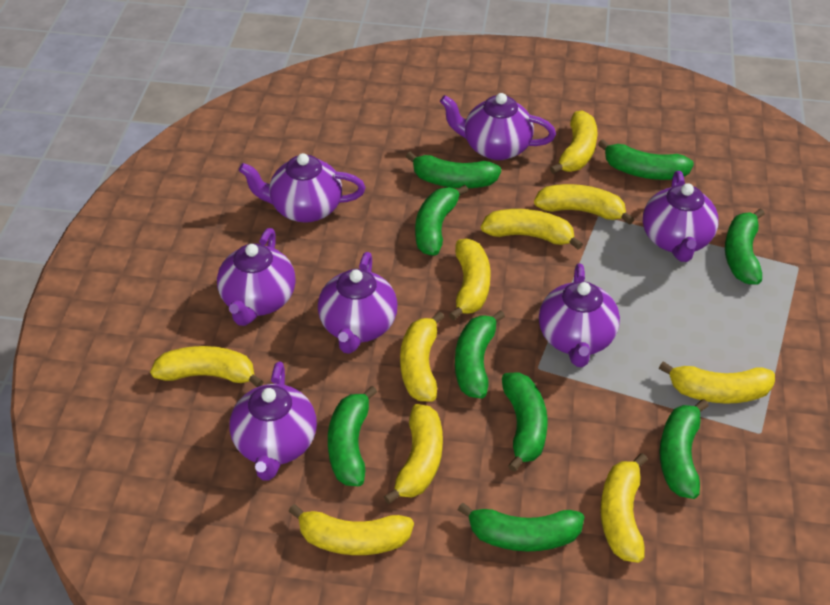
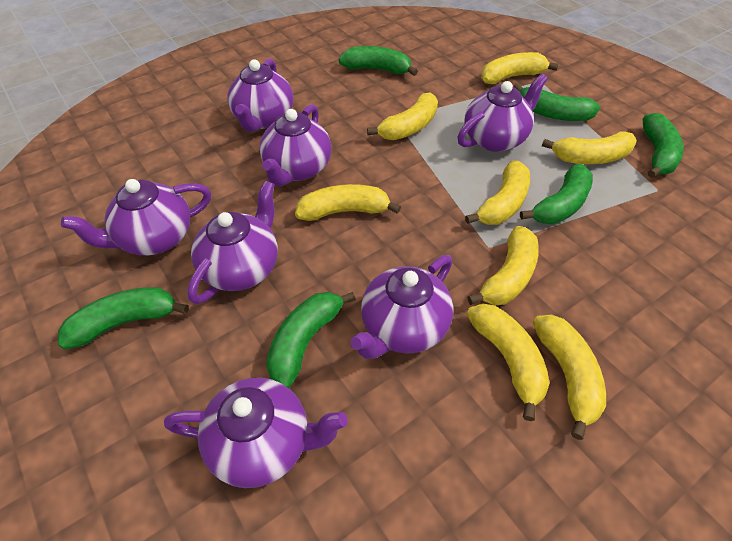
green banana: [328,386,377,486] [406,152,501,188] [415,185,468,256] [455,310,505,399] [458,503,584,552] [502,372,548,472] [598,139,694,180] [659,399,709,499] [725,208,765,284] = 9 -> [58,287,189,349] [266,292,356,388] [339,46,418,76] [513,83,600,121] [520,164,593,224] [643,113,684,178] = 6
yellow banana: [150,346,264,387] [288,504,414,555] [384,404,443,504] [400,311,444,402] [449,239,491,320] [481,209,583,250] [534,184,634,225] [550,111,597,174] [600,453,648,563] [659,361,775,404] = 10 -> [295,184,401,221] [367,92,438,140] [465,161,530,225] [467,304,550,421] [468,226,539,305] [481,52,558,84] [533,315,606,440] [542,131,637,164] = 8

